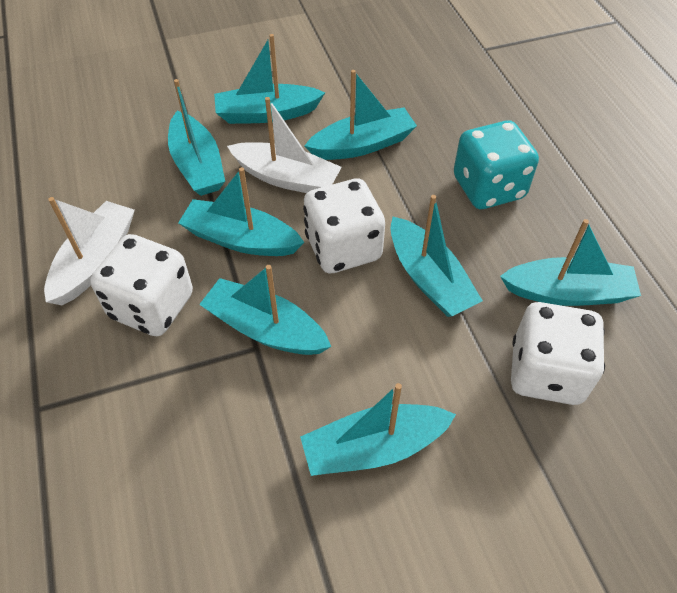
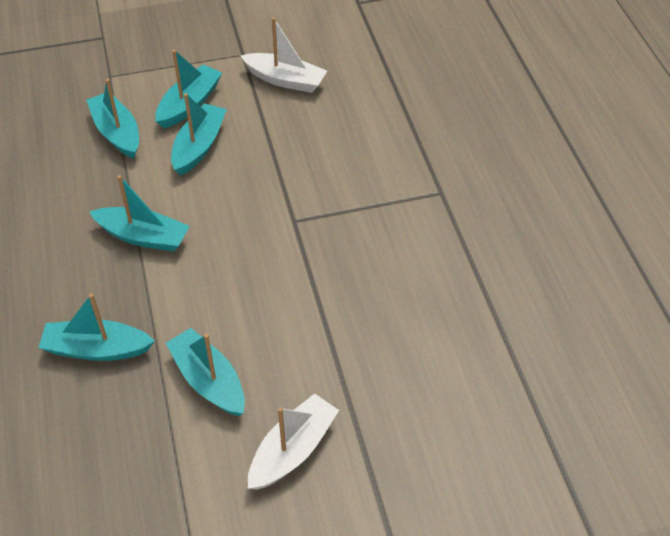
turquoise boat: [168,79,225,196] [178,167,304,256] [199,265,331,355] [214,34,325,124] [300,383,456,476] [305,70,417,160] [390,195,483,317] [500,219,641,306] = 8 -> [39,293,155,361] [86,79,139,159] [90,175,190,252] [155,50,222,128] [166,328,245,416] [171,93,227,175] = 6
turquoise dice: [454,121,539,209] = 1 -> none = 0
white dice: [90,234,193,336] [303,178,385,273] [511,302,605,405] = 3 -> none = 0

